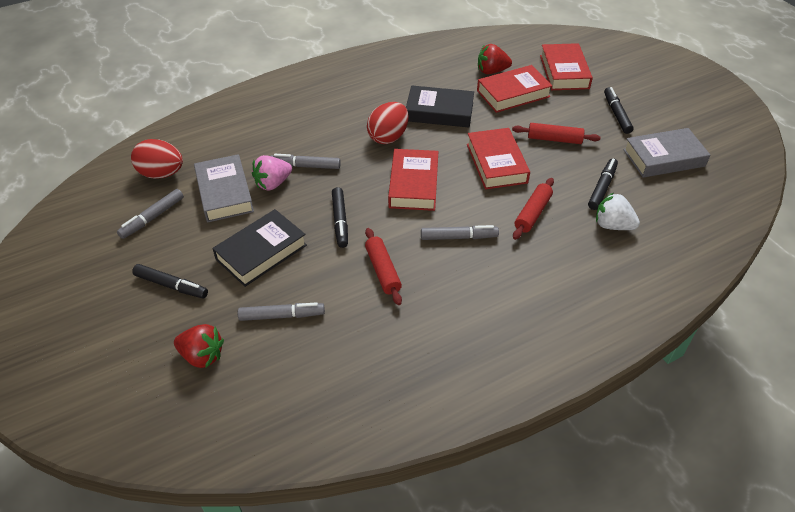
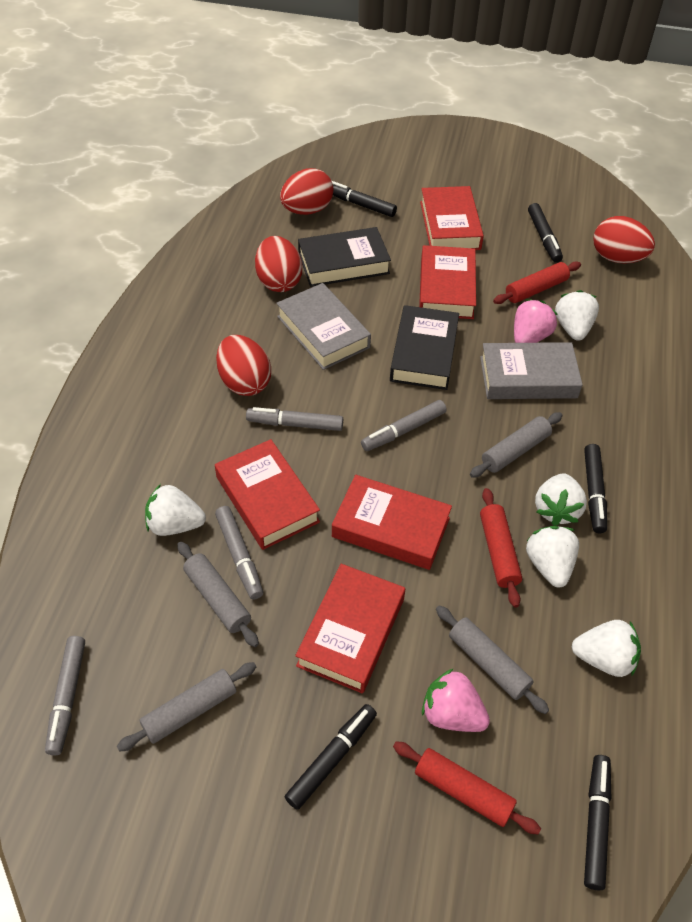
black marker: [132,264,208,298] [332,187,348,248] [588,158,618,210] [604,87,634,134] = 4 -> [285,704,377,810] [332,181,397,217] [528,203,563,263] [584,444,607,533] [584,755,611,890] = 5
grey rolling pin: none = 0 -> [117,662,256,752] [177,542,259,647] [436,605,549,714] [470,412,563,478] = 4
pink strawberry: [252,155,292,191] = 1 -> [422,668,490,732] [514,299,557,343] = 2
red book: [388,149,438,211] [467,128,530,189] [477,65,552,113] [540,43,593,90] = 4 -> [215,439,320,550] [295,564,405,693] [332,475,452,570] [419,245,476,319] [420,186,484,250] = 5
red egg: [131,139,183,179] [367,102,409,144] = 2 -> [216,335,271,396] [255,236,302,292] [280,168,334,215] [593,216,655,264] = 4
red strawberry: [174,324,224,368] [478,44,512,74] = 2 -> none = 0
white strawberry: [596,193,640,230] = 1 -> [145,484,206,536] [526,526,579,588] [535,473,587,526] [555,290,599,341] [572,620,641,677] = 5

